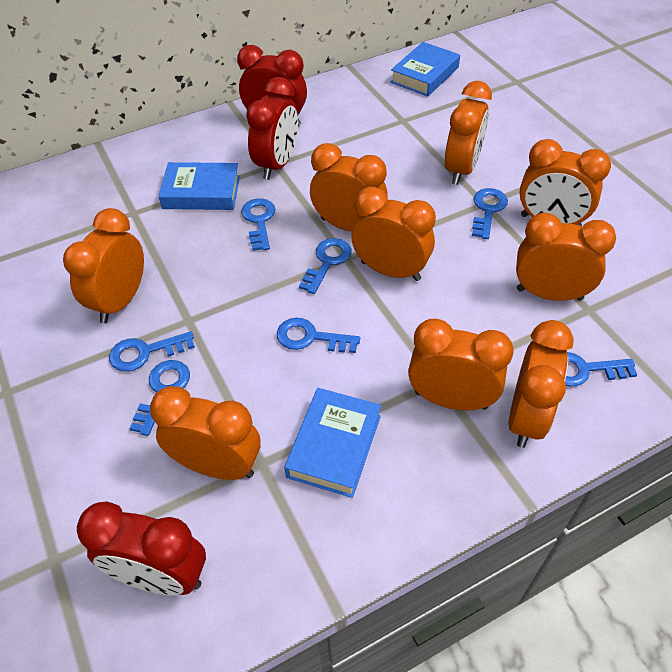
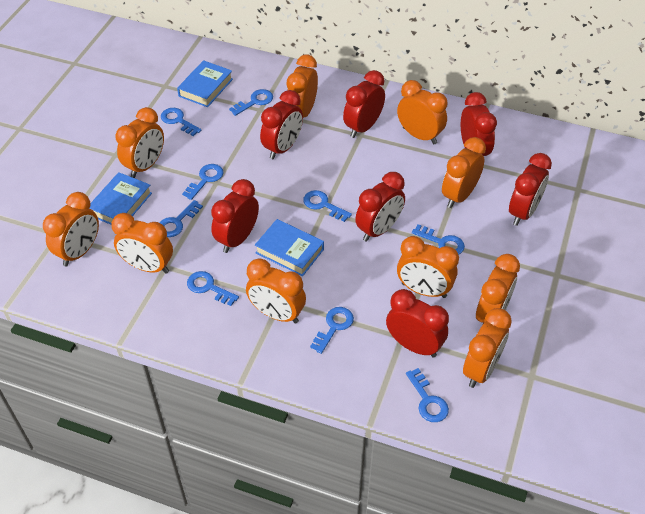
blue key: [109,331,195,372] [129,360,190,436] [241,198,276,251] [277,318,360,353] [299,238,351,294] [472,188,508,239] [565,352,637,387] = 7 -> [159,200,203,237] [161,108,201,136] [182,164,224,200] [187,271,239,306] [229,89,273,116] [303,190,352,222] [310,307,354,354] [406,368,449,422] [412,224,465,254] = 9
orange clock: [63,208,144,323] [150,386,261,480] [310,143,388,232] [351,187,436,281] [408,319,514,411] [445,81,492,185] [508,320,574,448] [516,213,616,301] [519,139,611,226] = 9 -> [43,192,99,266] [111,213,173,274] [115,107,164,178] [246,258,306,324] [286,55,318,118] [397,80,448,144] [397,236,459,298] [442,137,486,208] [463,308,512,388] [476,254,520,324] = 10
red clock: [77,501,206,595] [237,45,307,126] [246,77,298,180] = 3 -> [211,179,259,253] [260,90,303,159] [343,70,385,138] [355,172,405,242] [386,289,449,357] [461,92,497,156] [509,153,552,226] = 7

